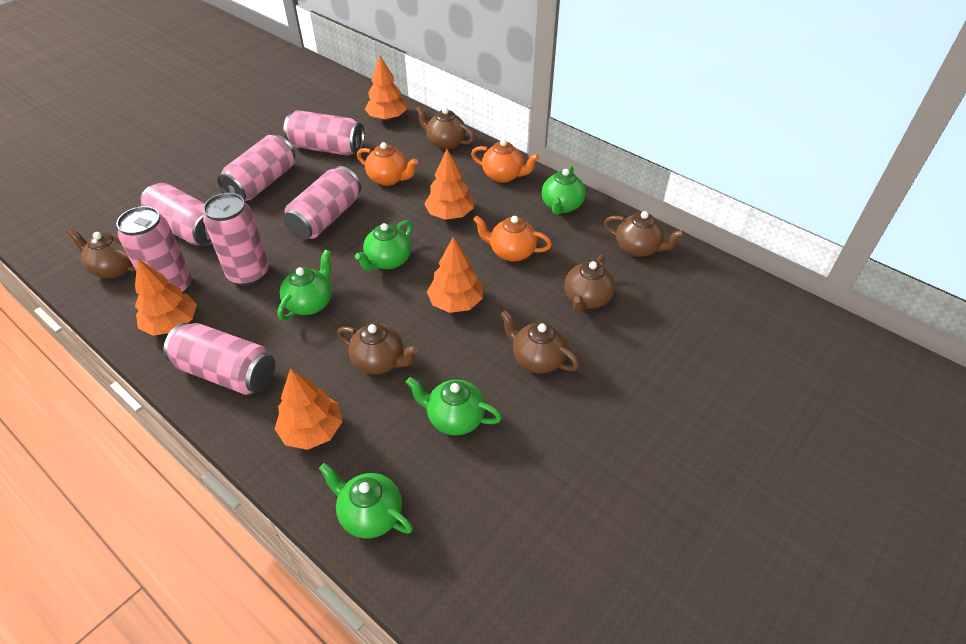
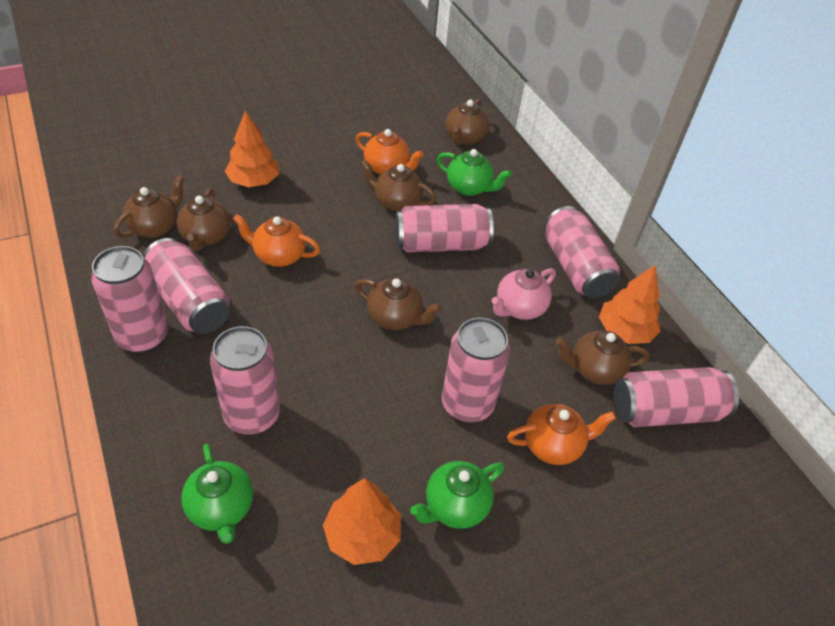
green teapot: [277,250,332,320] [319,463,413,538] [355,220,412,270] [406,377,502,435] [542,166,586,215] = 5 -> [181,444,253,544] [410,461,504,529] [437,149,511,196] = 3
orange tree: [135,259,197,336] [275,368,342,450] [365,56,407,120] [424,149,474,220] [427,237,483,313] = 5 -> [225,110,279,187] [323,478,401,565] [599,265,661,344] = 3
pink teapot: none = 0 -> [491,268,556,320] = 1

